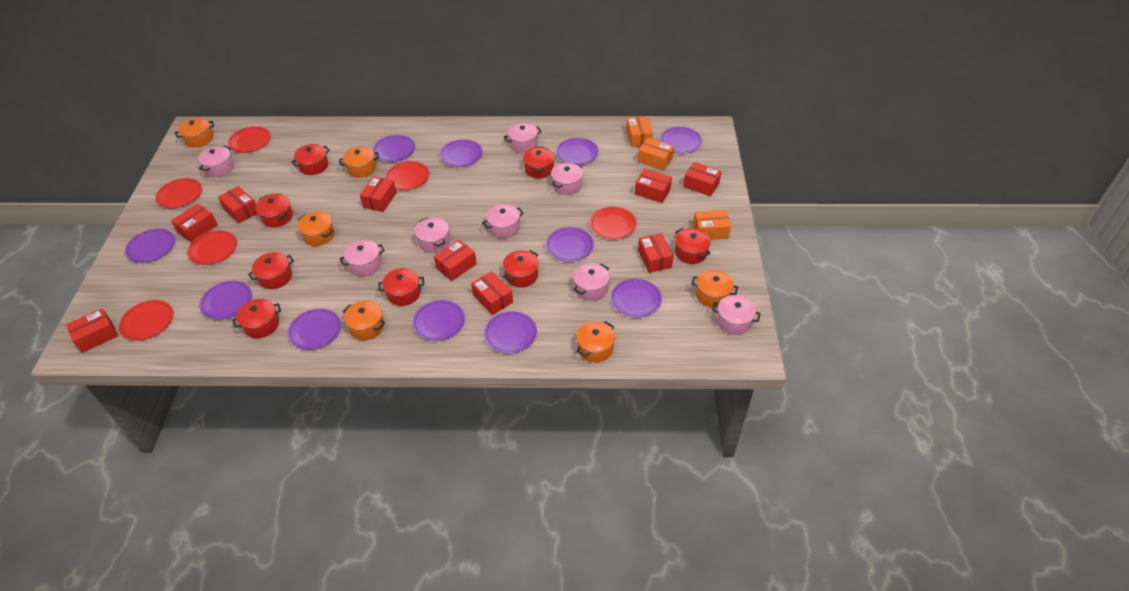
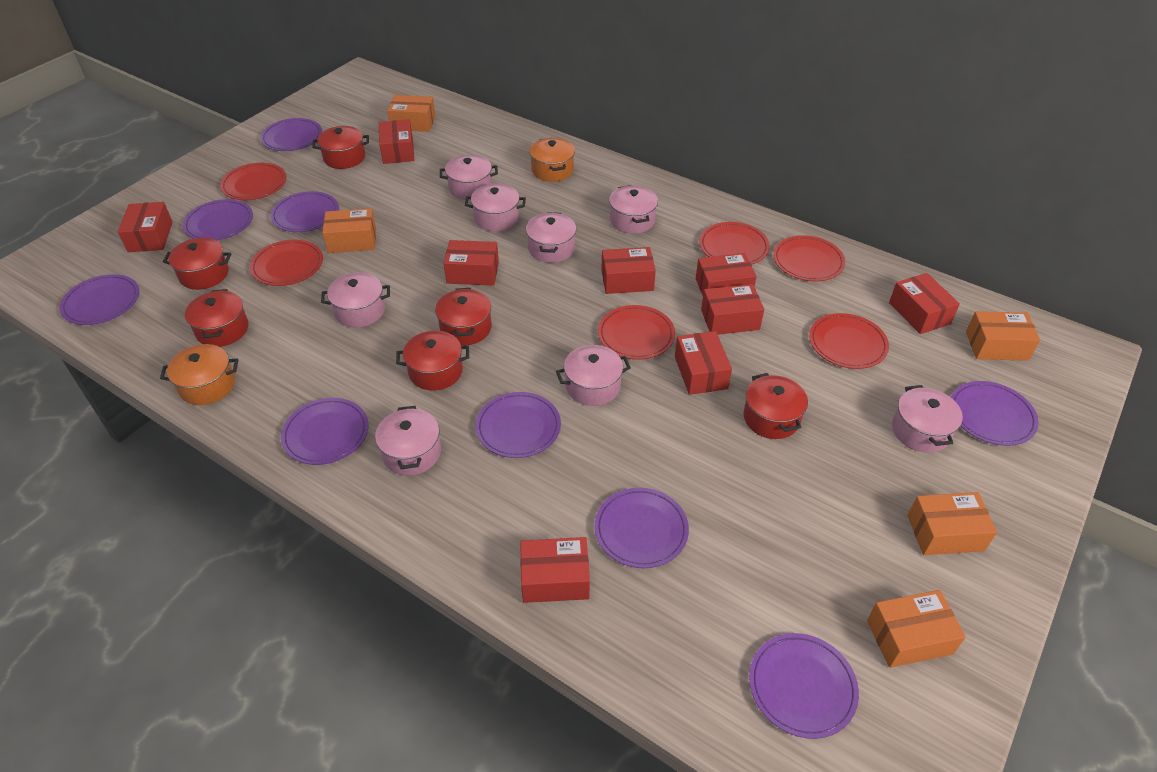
orange box: [626,116,653,147] [638,138,674,171] [693,210,731,240] = 3 -> [322,208,376,253] [387,95,435,132] [867,590,966,668] [908,492,997,555] [966,311,1040,361] = 5
orange pot: [175,118,214,148] [297,211,335,246] [339,146,379,178] [342,301,385,340] [576,321,615,363] [691,270,738,308] = 6 -> [160,344,238,405] [529,138,575,182] = 2
purple plate: [125,228,176,263] [199,281,252,320] [288,308,341,350] [373,135,415,162] [413,300,465,341] [440,139,483,167] [484,311,537,353] [546,227,594,262] [556,138,599,165] [611,278,662,318] [660,127,702,153] = 11 -> [60,274,139,325] [183,199,253,241] [261,118,322,151] [271,191,339,232] [281,398,369,465] [476,392,561,458] [595,488,689,568] [749,633,859,739] [951,381,1039,446] = 9
red pot: [232,299,281,338] [248,252,294,289] [256,194,293,227] [291,144,330,175] [378,268,424,306] [503,250,539,288] [523,146,555,178] [675,228,711,264] = 8 -> [163,238,232,290] [185,289,248,347] [312,126,369,169] [396,331,469,391] [435,288,492,345] [744,373,808,439] = 6

